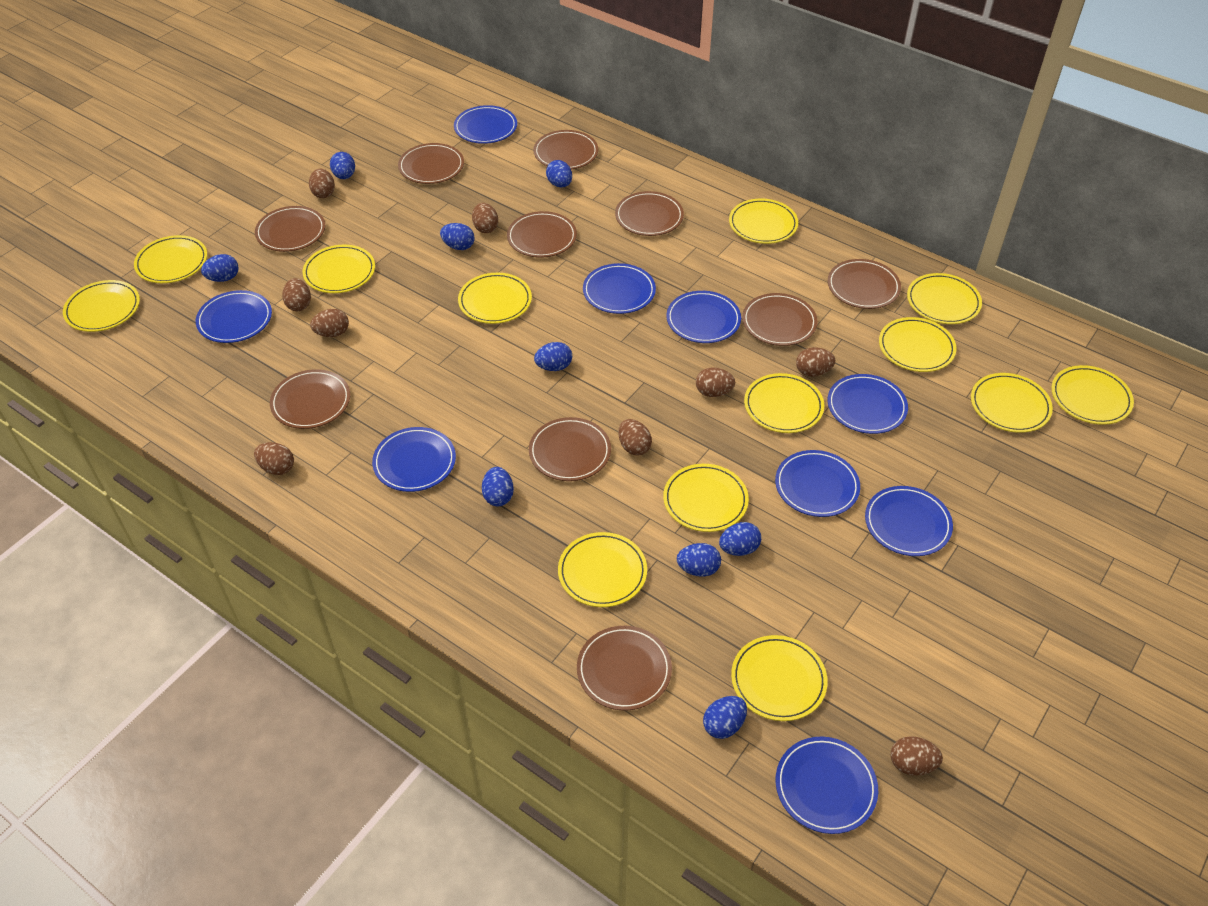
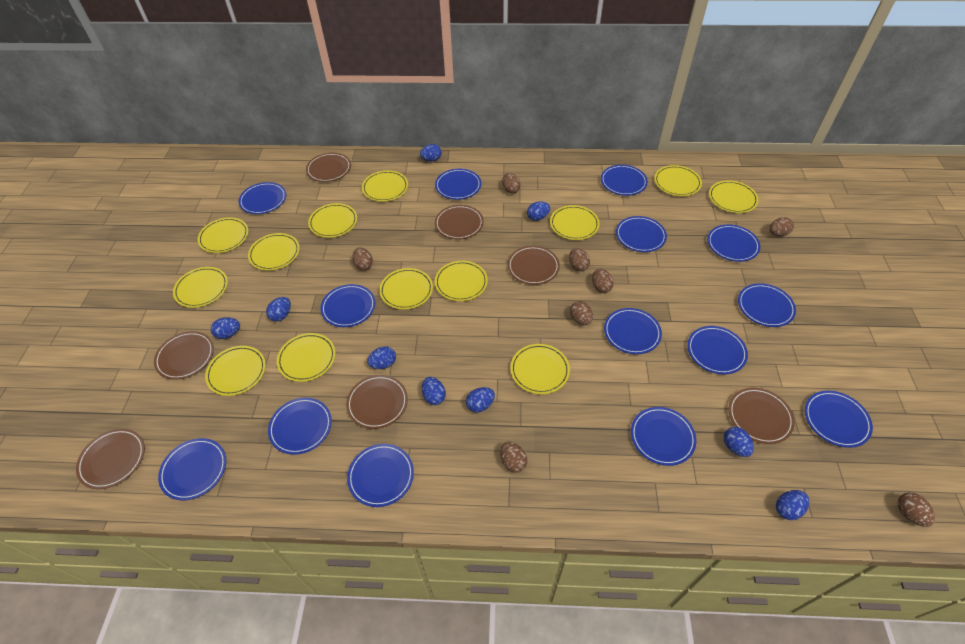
blue plate: [196,290,272,343] [372,427,456,492] [454,105,517,144] [583,263,656,314] [666,291,741,343] [775,450,860,517] [776,737,878,834] [827,374,908,434] [865,486,953,556] = 9 -> [158,438,226,500] [239,182,286,214] [268,398,332,455] [321,284,375,327] [347,444,414,507] [435,169,481,200] [601,165,648,196] [604,308,662,354] [616,216,667,252] [631,407,696,466] [687,326,748,374] [707,224,760,262] [738,283,796,327] [805,391,873,448] = 14
brown egg: [254,442,294,475] [282,278,311,311] [309,169,335,198] [310,309,349,337] [472,203,498,233] [618,419,652,456] [696,368,735,397] [796,347,835,377] [891,736,943,776] = 9 -> [352,247,373,270] [500,442,527,473] [502,173,521,194] [569,248,590,271] [570,301,593,325] [592,269,614,293] [769,217,794,236] [897,492,935,527] = 8
brown plate: [255,206,325,252] [270,369,350,429] [398,143,464,184] [507,211,577,258] [529,417,611,481] [533,130,598,169] [577,626,672,711] [615,191,684,236] [742,293,817,346] [828,259,901,309] = 10 -> [76,429,145,489] [154,331,214,380] [306,153,351,182] [346,375,408,429] [435,205,484,240] [507,246,560,285] [729,387,795,444] = 7

